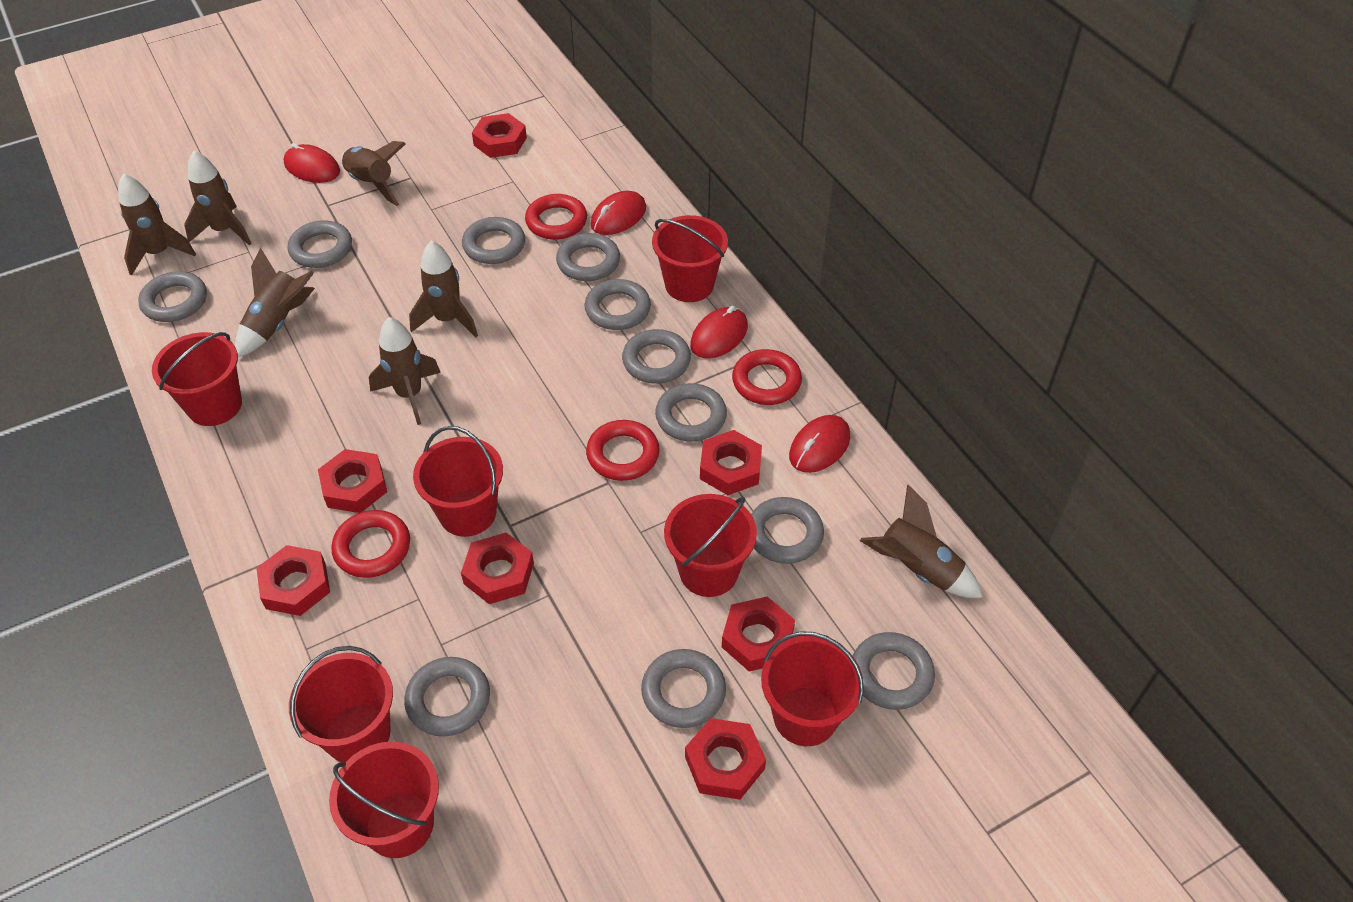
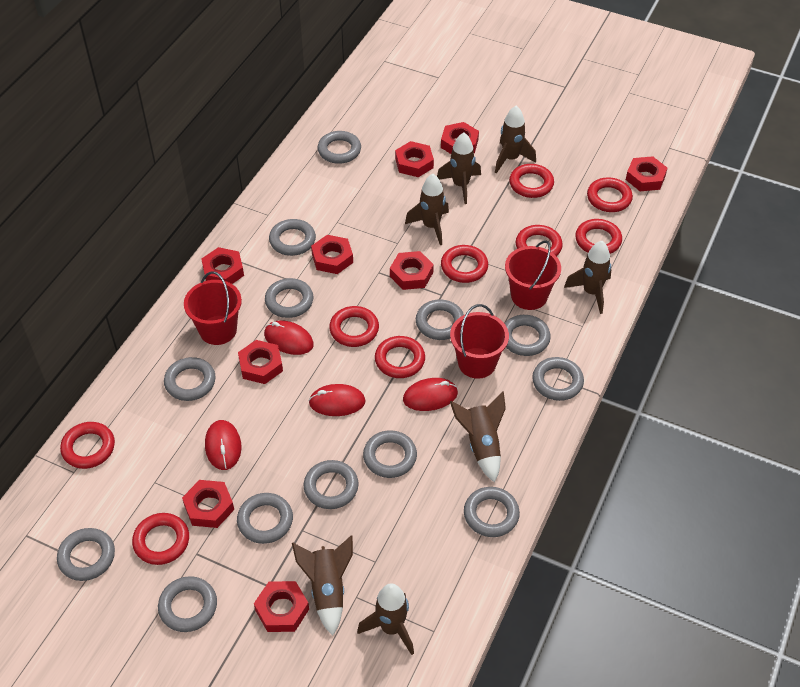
grey ring: [138,271,207,322] [288,220,352,268] [404,657,490,737] [462,217,525,264] [556,233,620,281] [584,279,651,330] [622,329,691,384] [641,649,726,728] [655,383,727,442] [751,497,824,564] [853,632,935,710] = 11 -> [57,528,115,581] [158,576,217,632] [164,357,216,401] [237,493,293,544] [265,278,314,318] [269,219,316,256] [304,460,359,509] [318,131,361,164] [363,430,417,478] [416,299,464,340] [464,487,520,537] [504,315,551,356] [532,357,584,401] = 13
red bucket: [152,332,242,426] [289,646,393,763] [329,741,439,858] [413,426,503,537] [652,215,728,302] [664,494,757,597] [761,631,864,746] = 7 -> [184,272,242,345] [450,304,509,379] [505,240,561,310] = 3
red nut: [256,545,330,616] [318,449,387,513] [461,533,534,604] [472,113,527,158] [685,718,766,800] [700,430,762,495] [722,597,795,671] = 7 -> [182,480,234,528] [201,247,244,284] [238,340,283,384] [254,581,309,632] [311,235,353,274] [390,251,434,290] [395,141,434,177] [441,122,479,154] [626,156,667,191] = 9
red ring: [331,510,410,578] [525,194,587,240] [586,420,659,481] [732,349,802,405] = 4 -> [60,422,115,469] [132,513,189,565] [329,306,379,347] [375,336,425,378] [441,245,488,283] [509,164,554,198] [516,225,563,256] [575,219,622,254] [587,178,633,212] = 9

